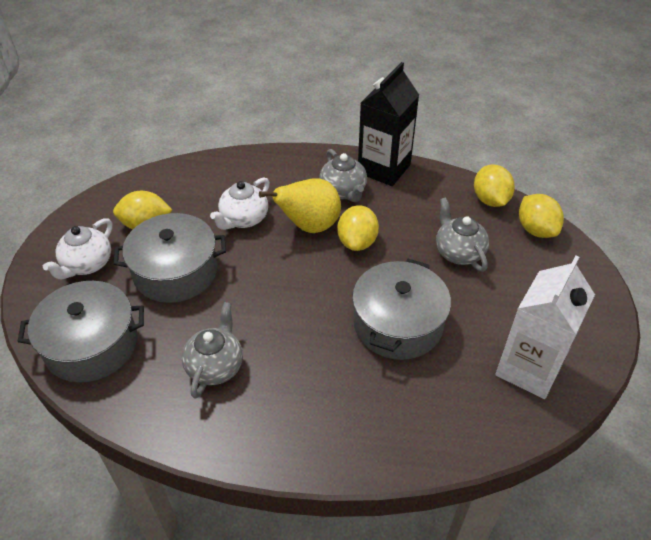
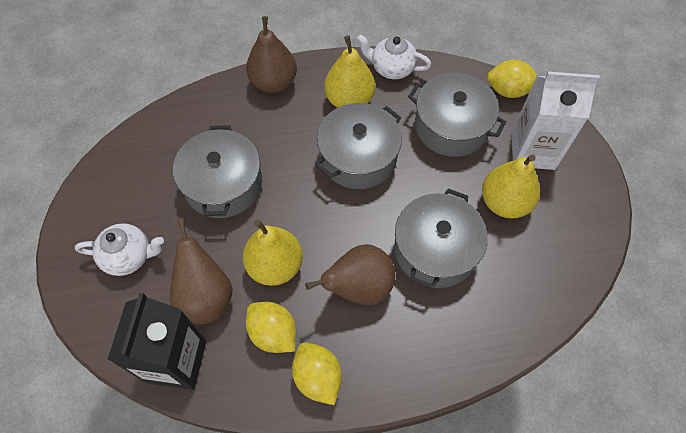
brown pear: none = 0 -> [170,218,232,325] [246,16,297,93] [305,244,395,305] = 3
grey pot: [18,281,144,383] [113,213,226,303] [352,259,451,360] = 3 -> [173,125,262,218] [315,103,402,189] [394,188,488,289] [408,73,506,157] = 4
grey teapot: [182,302,243,399] [319,149,367,202] [436,197,489,272] = 3 -> none = 0
yellow lemon: [113,191,172,229] [337,205,379,251] [474,165,515,207] [519,194,564,238] = 4 -> [246,302,296,353] [292,343,342,405] [487,60,537,98] = 3
yellow pear: [259,178,341,233] = 1 -> [243,220,303,286] [324,35,375,108] [482,154,540,219] = 3

